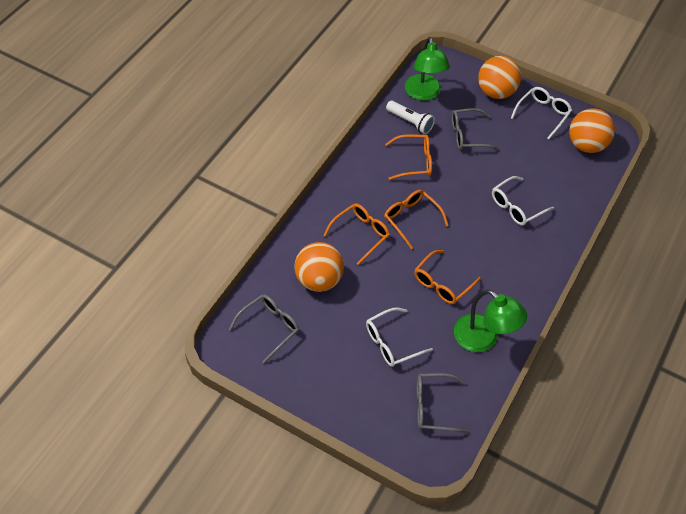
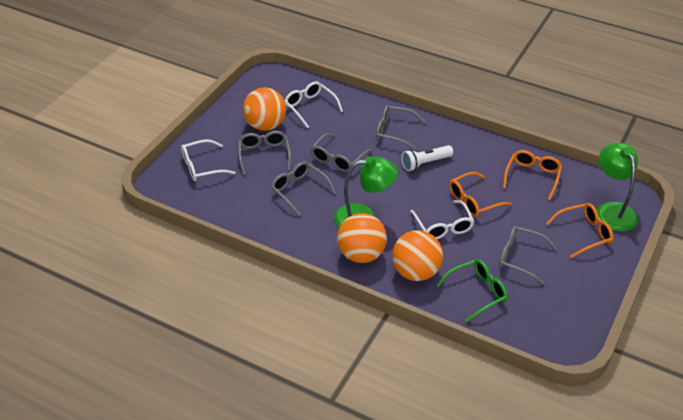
green glasses: none = 0 -> [436,259,507,322] = 1
grey glasses: [229,295,299,363] [417,373,469,433] [452,108,500,150] = 3 -> [238,131,291,175] [271,161,336,216] [310,133,372,172] [376,105,425,150] [499,226,557,284] = 5
orange glasses: [323,204,390,265] [384,190,449,249] [385,134,432,180] [414,250,481,304] = 4 -> [449,172,512,217] [503,150,562,200] [546,203,613,258] = 3

